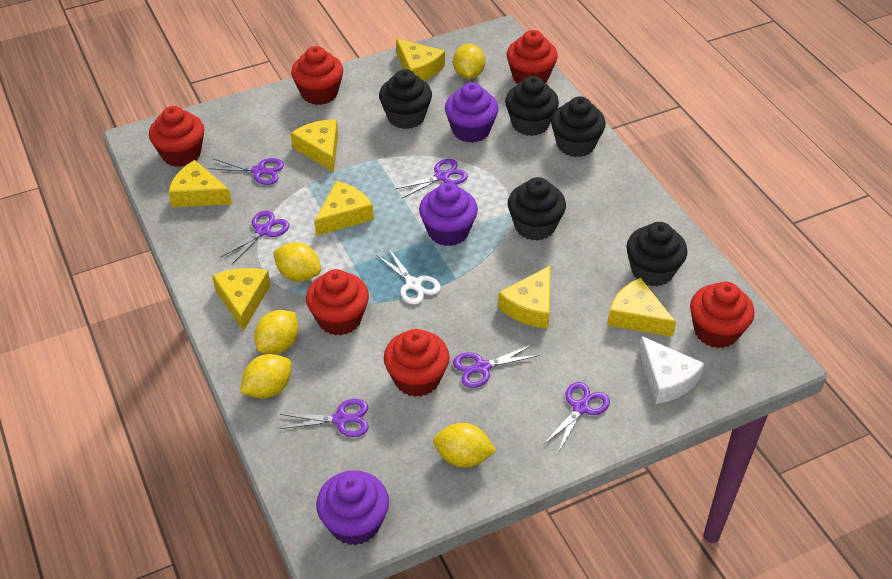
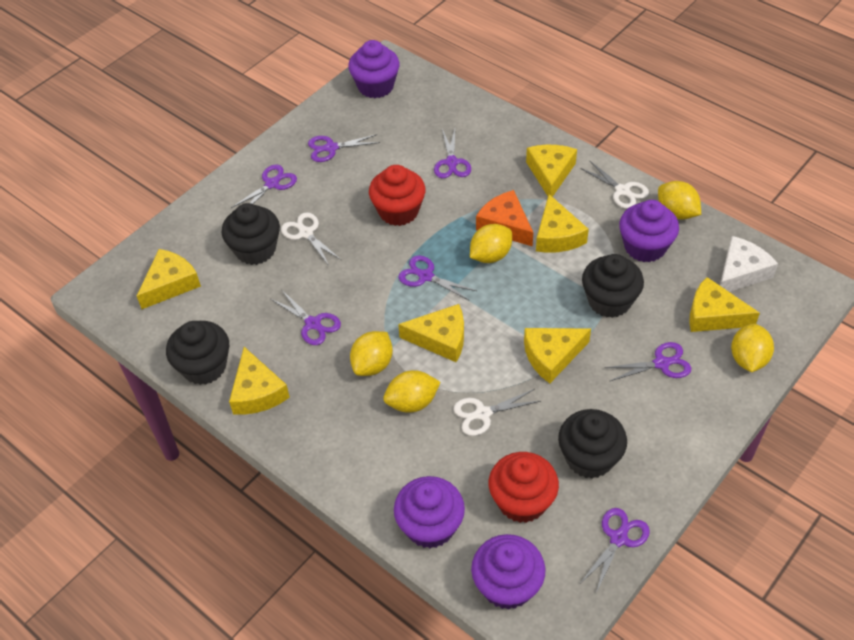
black cupcake: [379,69,432,129] [505,76,559,136] [508,177,566,241] [551,96,606,157] [626,222,688,286] = 5 -> [166,321,229,385] [222,203,280,265] [558,409,627,479] [582,254,644,318] = 4
orange cheese: none = 0 -> [476,190,533,246] = 1
purple cupcake: [316,470,389,546] [419,183,478,246] [445,82,499,143] = 3 -> [348,40,400,98] [394,476,465,548] [471,534,546,610] [619,200,679,262] = 4
purple scissors: [209,158,284,185] [221,211,289,264] [279,399,369,437] [395,159,468,198] [453,344,539,388] [543,382,610,453] = 6 -> [231,164,297,208] [271,289,341,345] [308,134,380,162] [398,255,477,300] [434,129,471,178] [581,508,650,593] [604,342,691,381] = 7
red cupcake: [149,106,204,167] [291,46,343,105] [306,269,369,336] [384,329,450,397] [506,30,558,84] [690,282,755,348] = 6 -> [369,165,425,226] [489,452,559,523] = 2
white scissors: [376,248,441,305] = 1 -> [281,212,341,266] [453,389,541,436] [580,160,649,209] = 3

